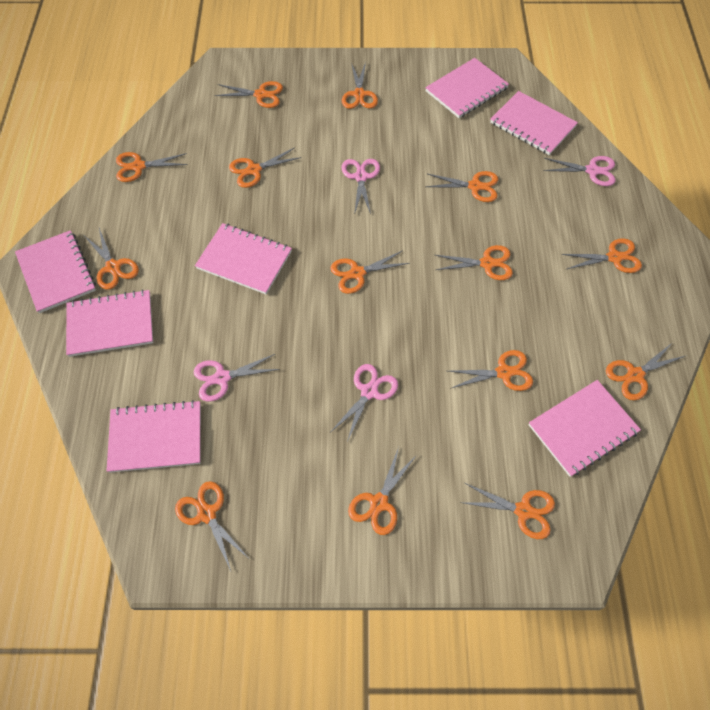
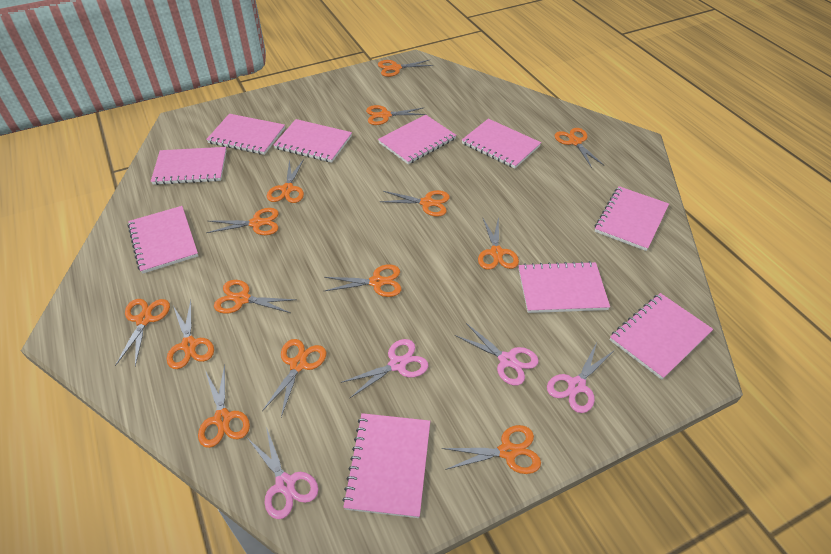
pink notebook: [15,230,96,313] [66,289,153,357] [107,400,201,473] [195,223,292,294] [425,58,509,118] [490,91,578,155] [529,380,641,477] = 7 -> [128,206,198,274] [151,147,227,185] [206,114,285,155] [274,119,352,163] [342,413,430,518] [378,115,456,164] [462,119,541,169] [518,261,610,313] [595,186,669,251] [610,293,713,380] = 10

